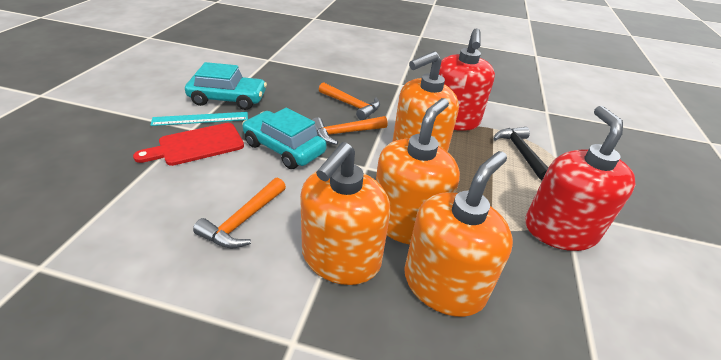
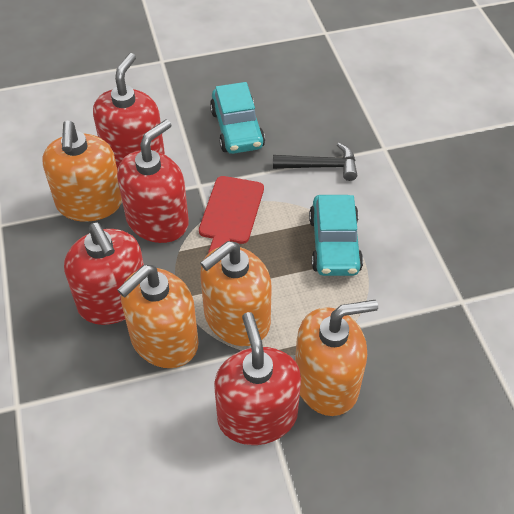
orange hammer: [193,177,286,248] [312,116,388,145] [319,82,380,120] = 3 -> none = 0
red soap dispenser: [439,28,495,131] [525,106,636,251] = 2 -> [64,223,144,325] [93,53,165,170] [117,119,189,243] [214,312,301,445] = 4
turquoise ruler: [150,112,248,126] = 1 -> none = 0

